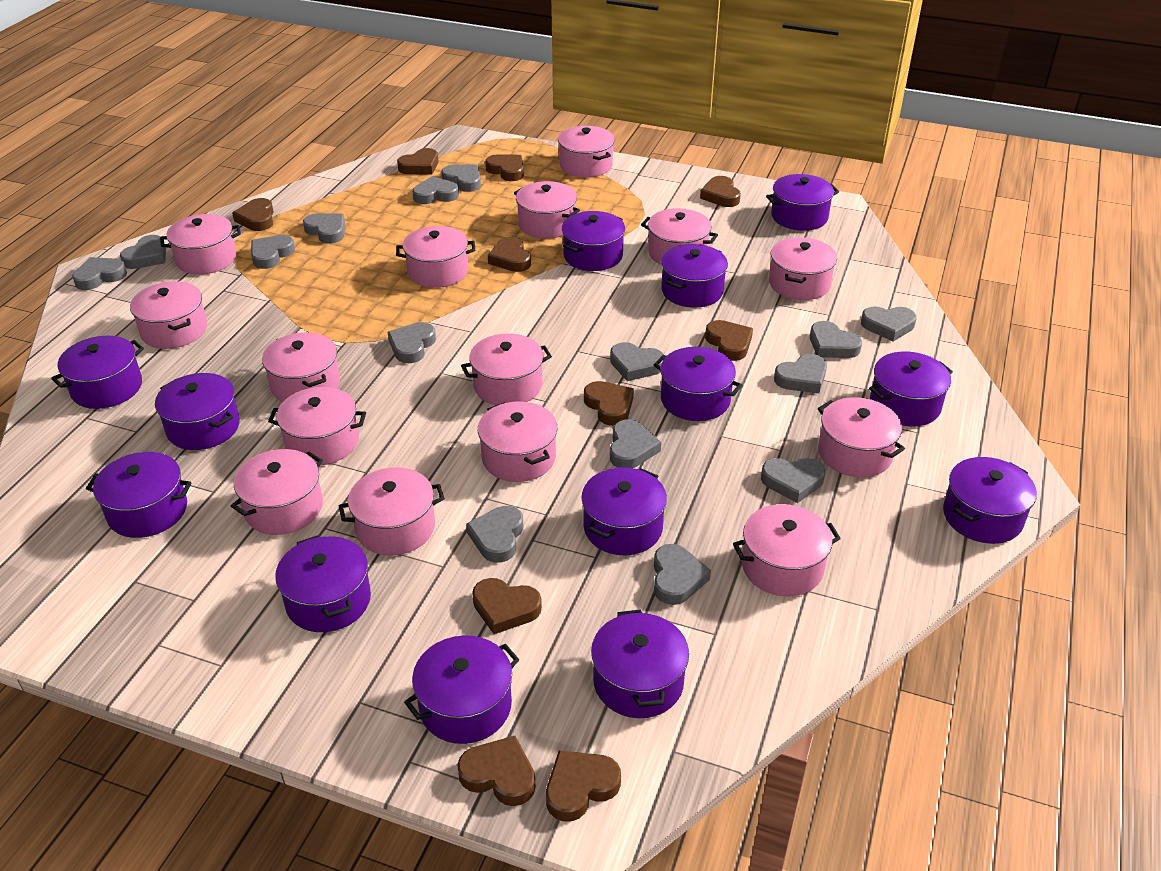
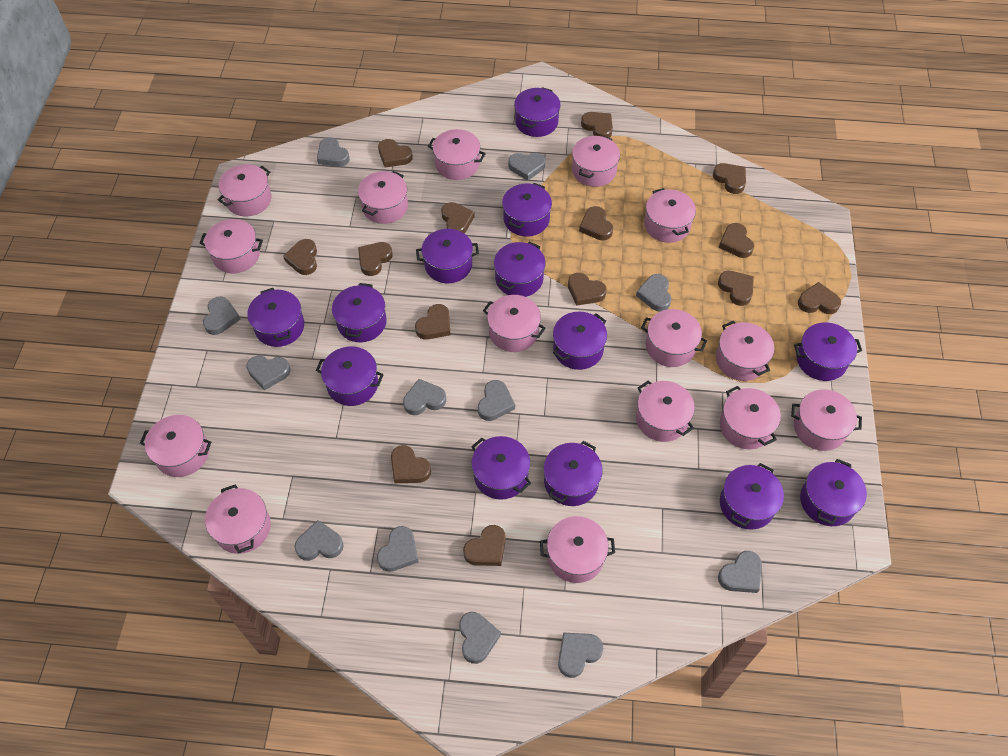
brown heart: [232,198,274,231] [397,148,438,174] [457,736,536,806] [472,578,542,634] [485,154,524,181] [488,237,531,272] [546,750,621,821] [584,381,634,426] [700,176,741,207] [705,320,753,361] = 10 -> [283,239,317,275] [358,242,392,276] [378,139,413,168] [391,445,431,483] [415,304,451,340] [441,202,475,233] [463,525,506,566] [568,273,607,306] [579,206,613,241] [581,112,613,138] [713,163,746,194] [718,271,754,306] [719,223,754,258] [798,282,841,314] = 14
grey heart: [72,257,127,290] [120,235,166,269] [251,235,295,269] [303,213,345,244] [388,322,436,363] [412,176,459,204] [441,164,481,192] [466,506,523,563] [610,342,664,381] [610,419,661,468] [654,544,711,605] [761,458,825,503] [774,354,827,393] [810,321,862,358] [861,306,917,341] = 15 -> [203,296,241,335] [247,356,291,390] [294,520,344,561] [317,137,350,167] [377,526,419,572] [403,379,446,415] [459,612,501,664] [478,380,515,421] [508,153,546,181] [558,632,603,678] [636,274,671,312] [718,551,762,593] = 12

